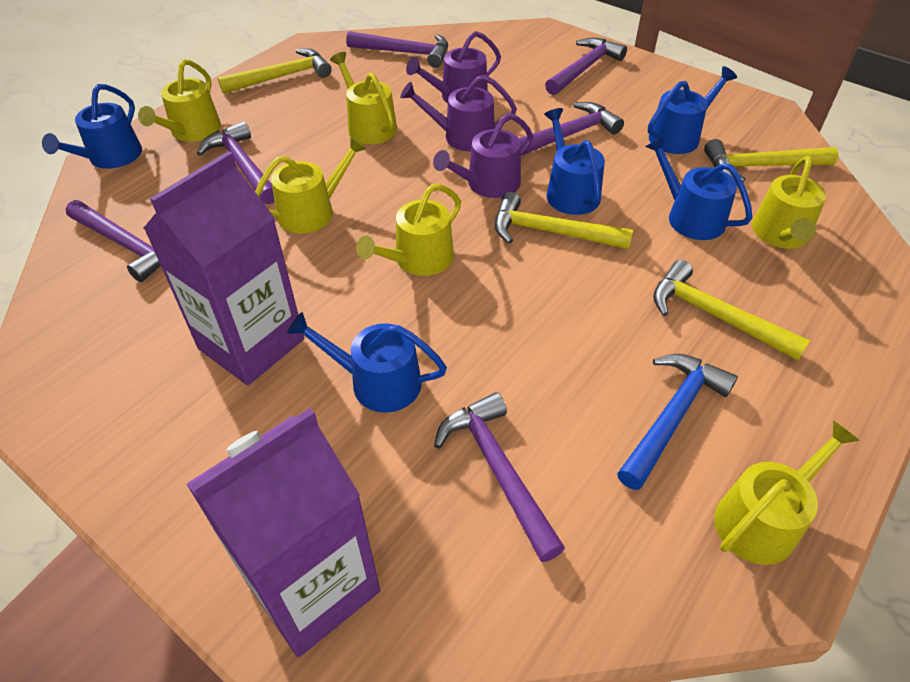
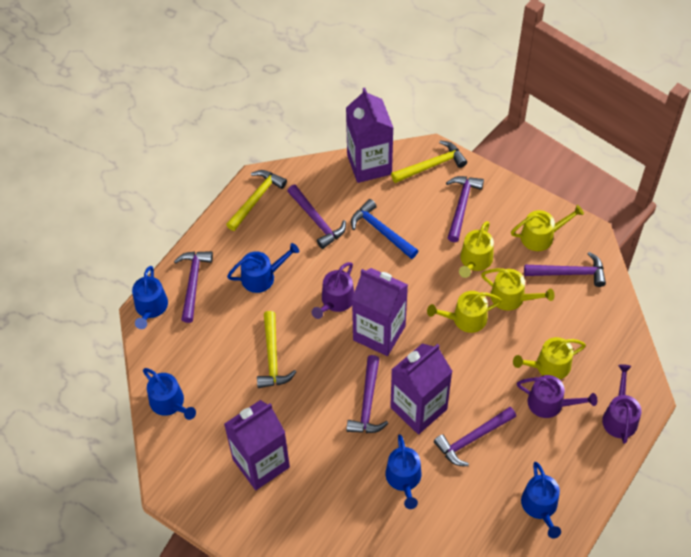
purple carton: [143,151,304,385] [187,408,380,657] = 2 -> [224,400,290,490] [346,88,393,183] [352,268,408,356] [390,343,453,434] = 4
yellow hammer: [218,49,332,94] [495,192,633,249] [653,260,810,361] [704,139,838,182] = 4 -> [226,170,287,231] [257,311,296,388] [391,140,467,183] = 3
yellow watering can: [138,59,221,142] [255,136,367,233] [330,52,397,144] [356,184,461,276] [714,421,860,565] [752,156,826,249] = 6 -> [427,291,502,333] [459,221,494,278] [481,268,555,311] [511,205,584,251] [513,337,586,379] = 5

